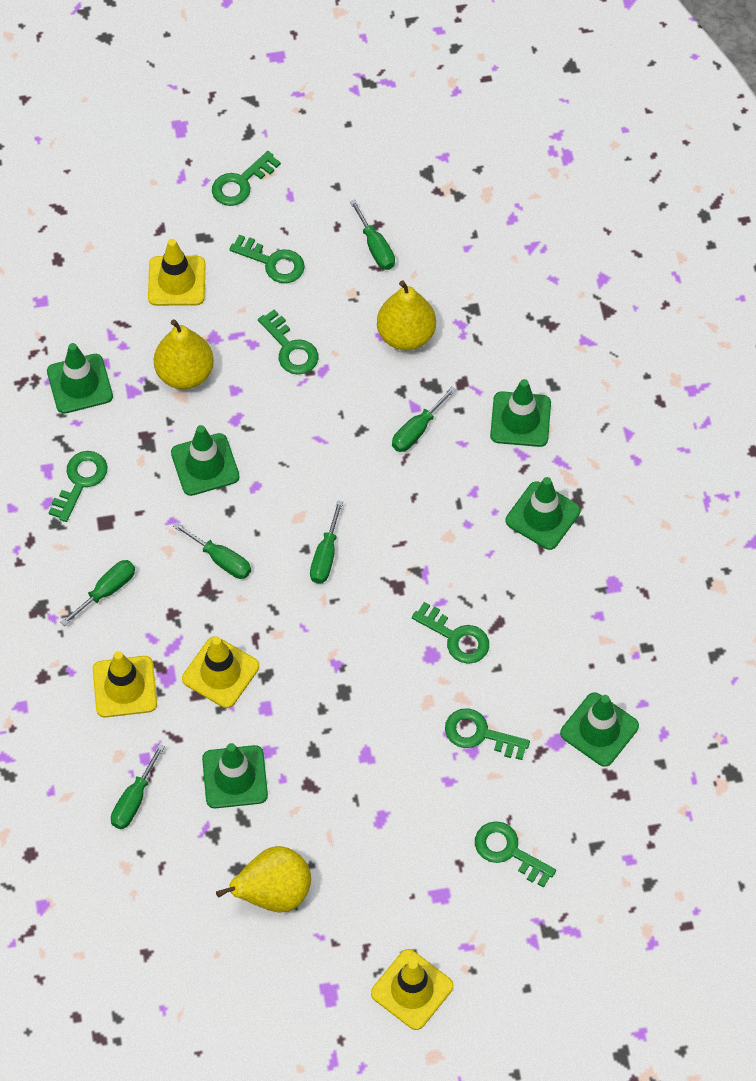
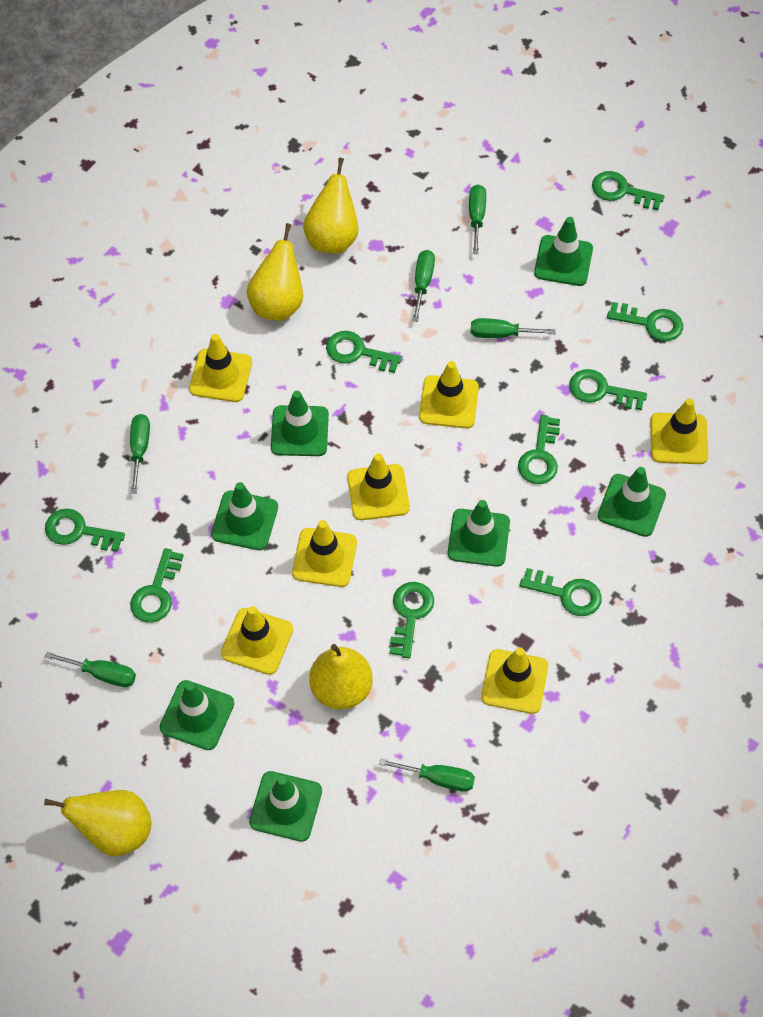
green key: [48,451,107,522] [212,151,281,206] [229,235,305,283] [258,309,318,375] [412,602,489,664] [445,708,530,760] [475,821,556,888] = 7 -> [45,509,125,552] [130,548,184,623] [326,331,402,373] [390,582,434,658] [518,415,560,484] [520,568,602,616] [569,369,647,410] [592,171,665,210] [607,302,683,341] = 9
green traffic cone: [47,343,113,414] [171,425,240,496] [202,743,268,808] [490,379,551,447] [506,477,581,550] [560,692,639,767] = 6 -> [159,680,234,750] [211,482,278,550] [249,771,322,842] [271,391,329,456] [448,500,510,567] [534,217,593,286] [598,467,666,537] = 7
yellow pear: [154,319,214,389] [216,846,311,913] [377,280,436,350] = 3 -> [44,790,151,856] [247,223,303,321] [303,158,359,254] [309,644,373,710] = 4
yellow traffic cone: [93,651,157,718] [148,239,206,306] [182,637,259,708] [371,949,453,1030] = 4 -> [189,334,252,402] [221,606,293,675] [292,520,357,587] [347,453,410,520] [419,361,479,428] [481,647,548,714] [650,398,708,464] = 7

